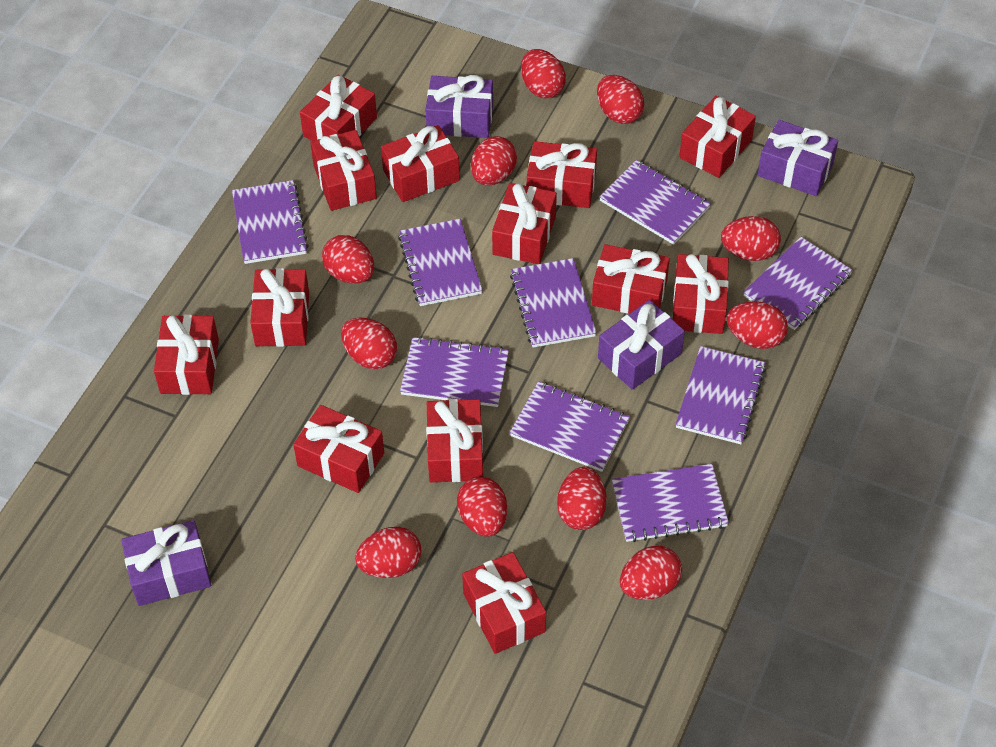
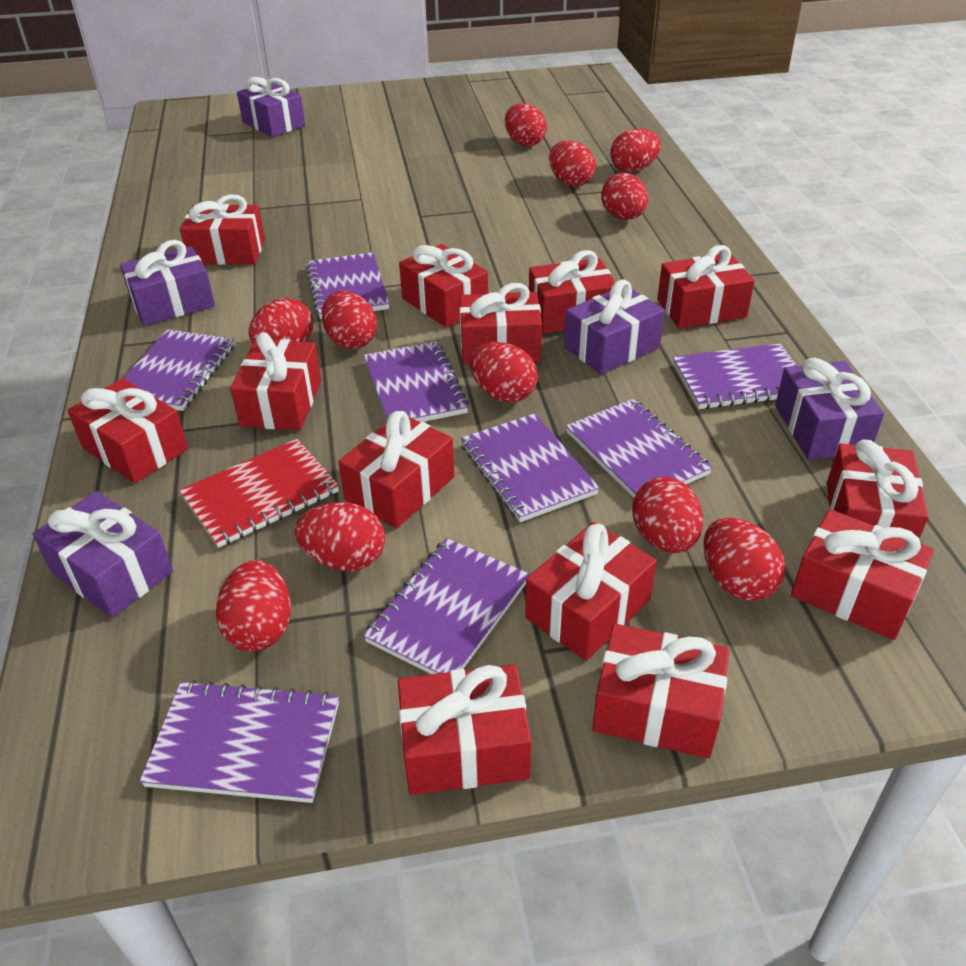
purple gift: [121,520,211,606] [425,75,493,138] [598,300,685,390] [758,120,838,196] = 4 -> [33,491,173,618] [120,240,215,326] [237,77,305,137] [564,279,665,374] [775,358,884,460] = 5
purple notebook: [232,180,309,264] [398,219,483,306] [400,336,509,407] [510,258,597,348] [510,381,630,472] [599,160,711,245] [612,464,729,542] [676,346,766,444] [743,237,853,330] = 9 -> [124,329,235,411] [140,680,339,803] [306,252,390,319] [363,538,530,674] [364,341,469,422] [461,413,599,522] [566,399,713,498] [673,344,797,409] = 8
red notebook: none = 0 -> [179,439,339,548] = 1

